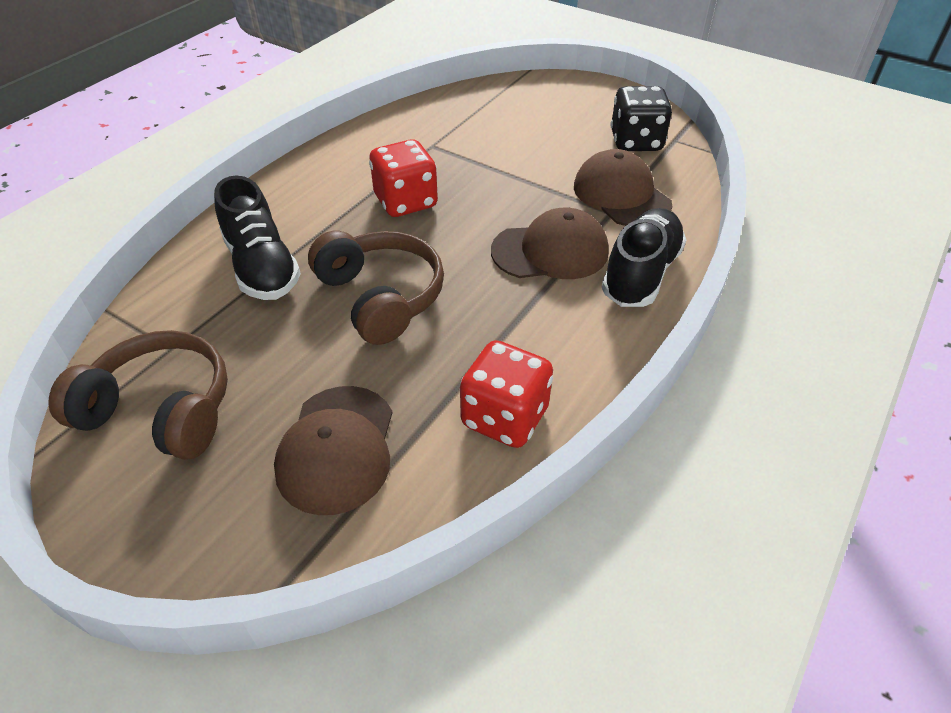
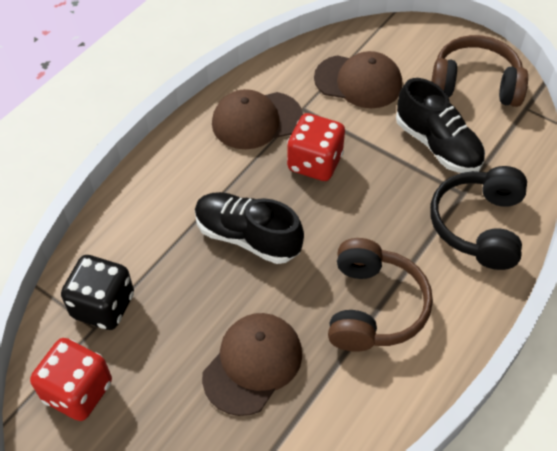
black headphones: none = 0 -> [430,166,527,270] = 1

